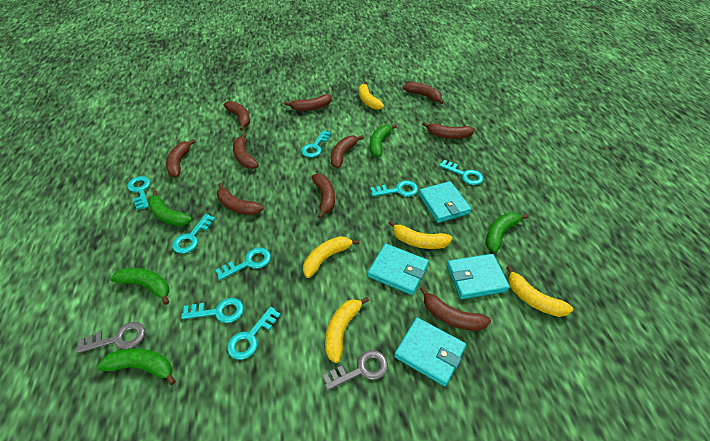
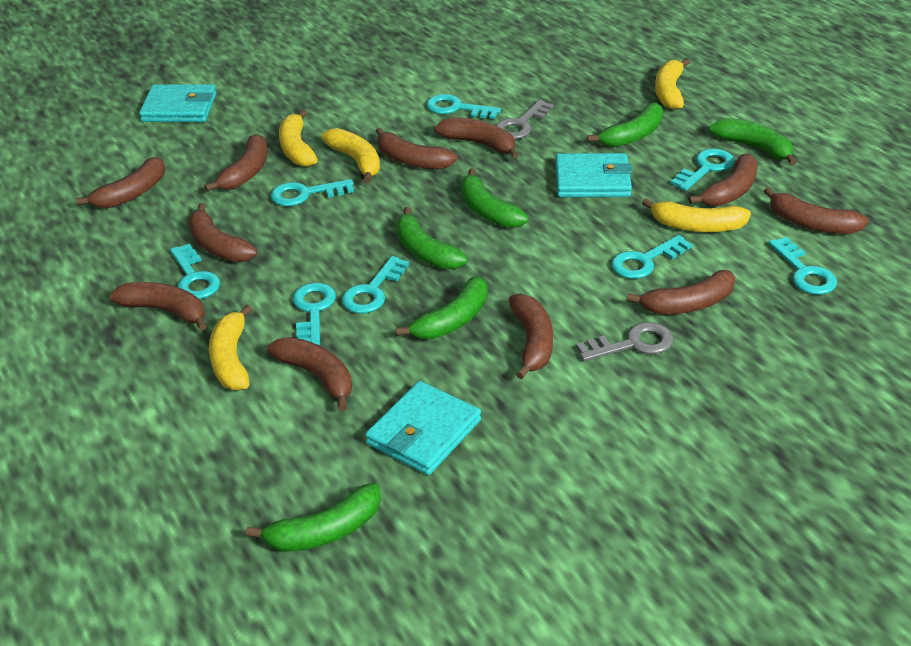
brown banana: [166,139,196,177] [217,183,264,215] [223,101,250,131] [233,133,259,169] [284,94,332,111] [312,174,335,219] [331,135,364,168] [402,82,444,104] [420,286,491,331] [422,122,475,139] = 10 -> [76,157,165,208] [109,282,207,331] [188,203,257,262] [205,134,268,192] [267,337,352,411] [376,128,458,169] [434,118,519,159] [509,293,553,379] [627,270,735,314] [688,154,758,207] [764,187,869,234] = 11
green banana: [97,348,176,385] [110,268,170,305] [148,190,192,226] [370,124,397,157] [486,212,529,253] = 5 -> [246,483,381,552] [396,207,467,269] [396,276,488,339] [461,168,528,228] [587,103,663,147] [709,118,797,166] = 6
turquoise wallet: [368,243,429,295] [394,317,466,387] [418,181,471,223] [447,254,510,299] = 4 -> [139,84,216,122] [365,381,481,475] [555,153,632,197] = 3

